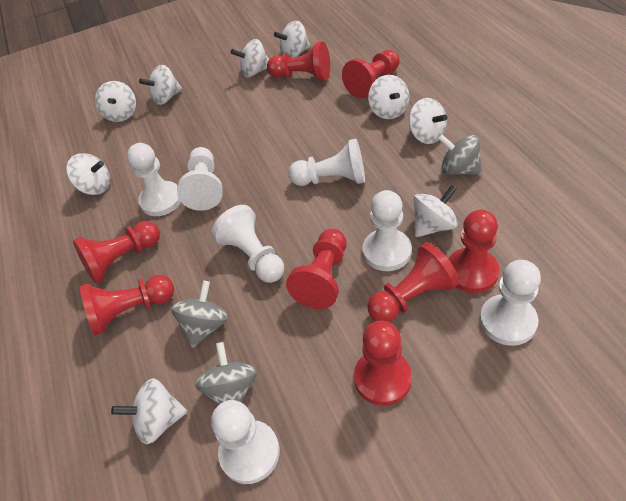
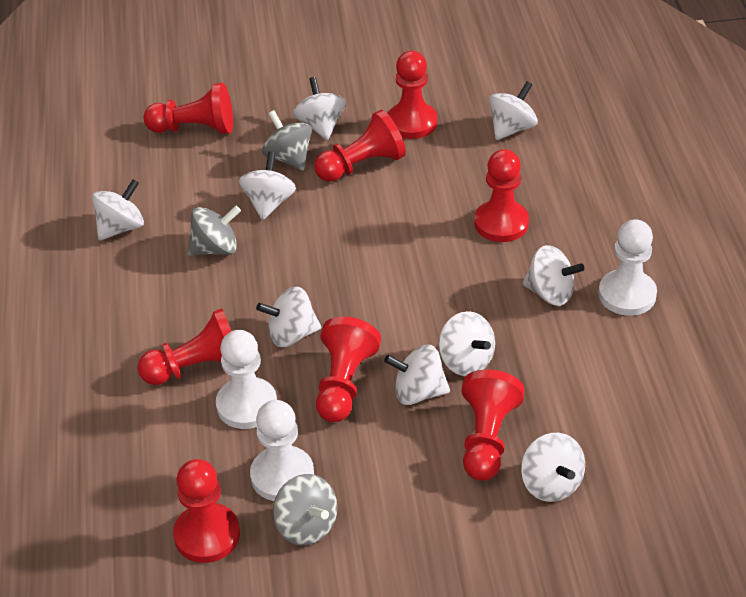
white pawn: [127,143,181,216] [177,147,223,211] [211,400,280,484] [212,205,284,283] [288,139,365,186] [362,190,412,271] [480,260,541,346] = 7 -> [216,330,277,429] [250,400,314,501] [598,219,657,316] = 3

